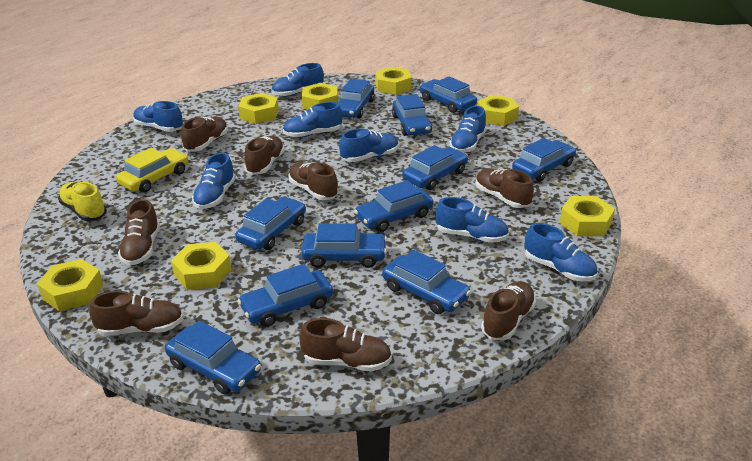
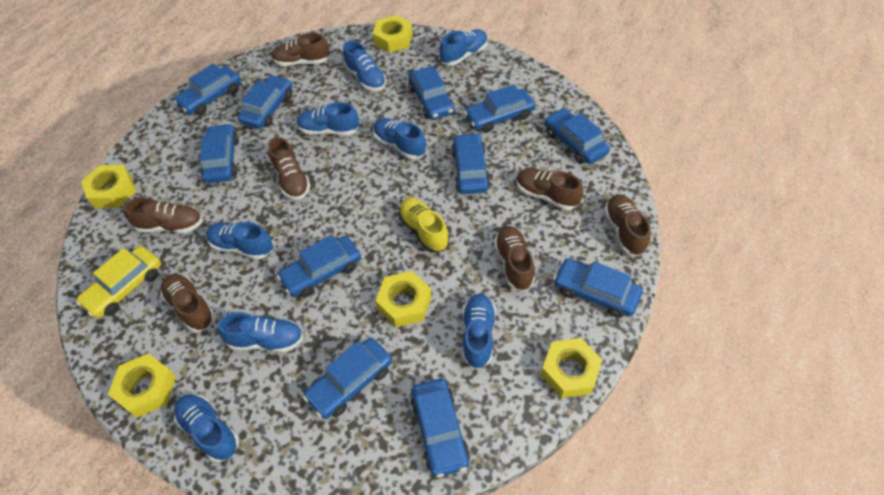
brown shoe: [89,291,183,336] [118,199,160,265] [181,117,228,152] [244,136,285,175] [288,162,338,200] [299,318,392,372] [476,169,534,208] [481,281,536,340] = 8 -> [123,197,202,233] [160,274,215,332] [268,137,311,200] [271,33,330,66] [494,226,535,291] [516,168,583,210] [604,194,651,256] = 7
yellow nut: [37,259,103,311] [171,242,231,290] [238,93,279,124] [302,83,338,110] [375,67,411,95] [477,95,519,126] [560,196,615,237] = 7 -> [81,165,136,208] [108,353,176,418] [372,15,413,53] [376,271,431,327] [541,338,602,398] = 5

